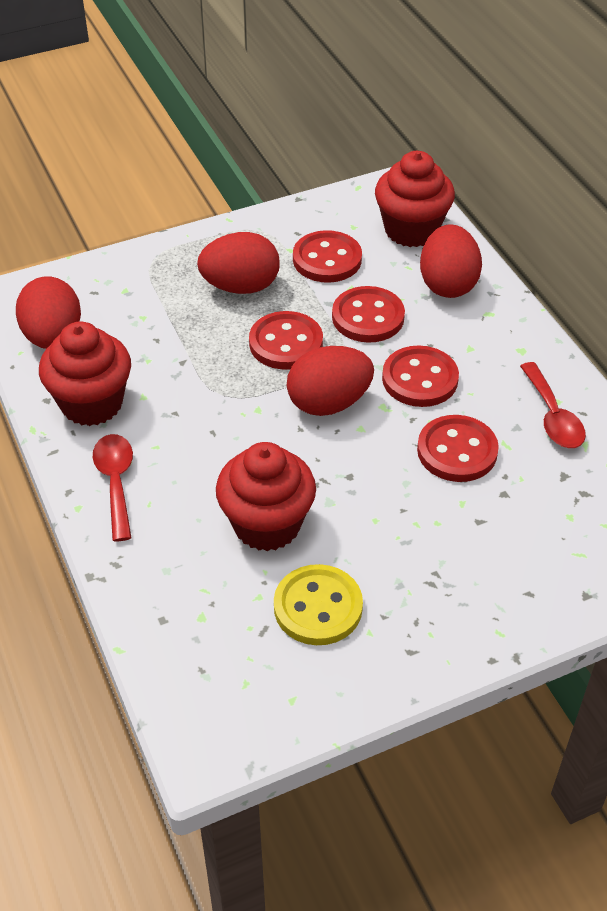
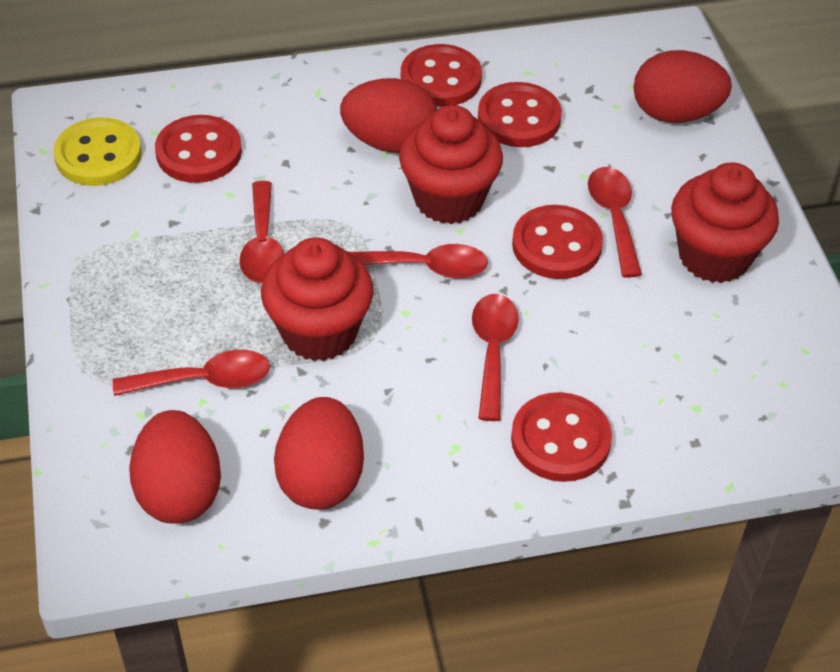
red spoon: [93,434,133,541] [520,362,586,448] = 2 -> [113,350,270,396] [239,181,284,283] [349,244,488,279] [472,294,519,421] [588,167,642,278] = 5

